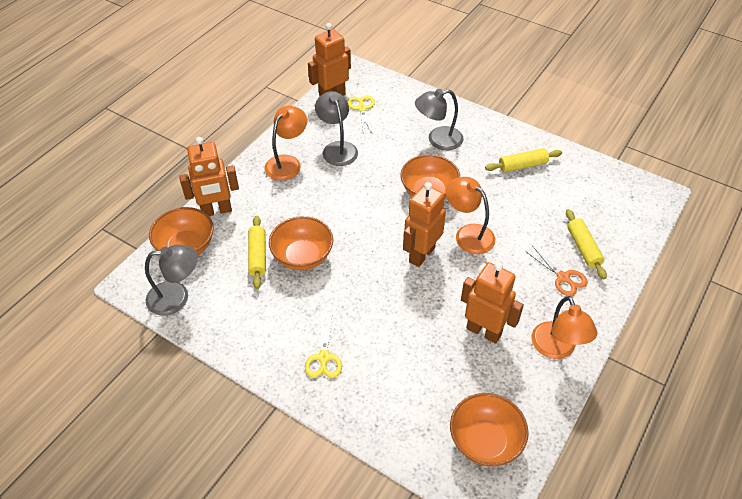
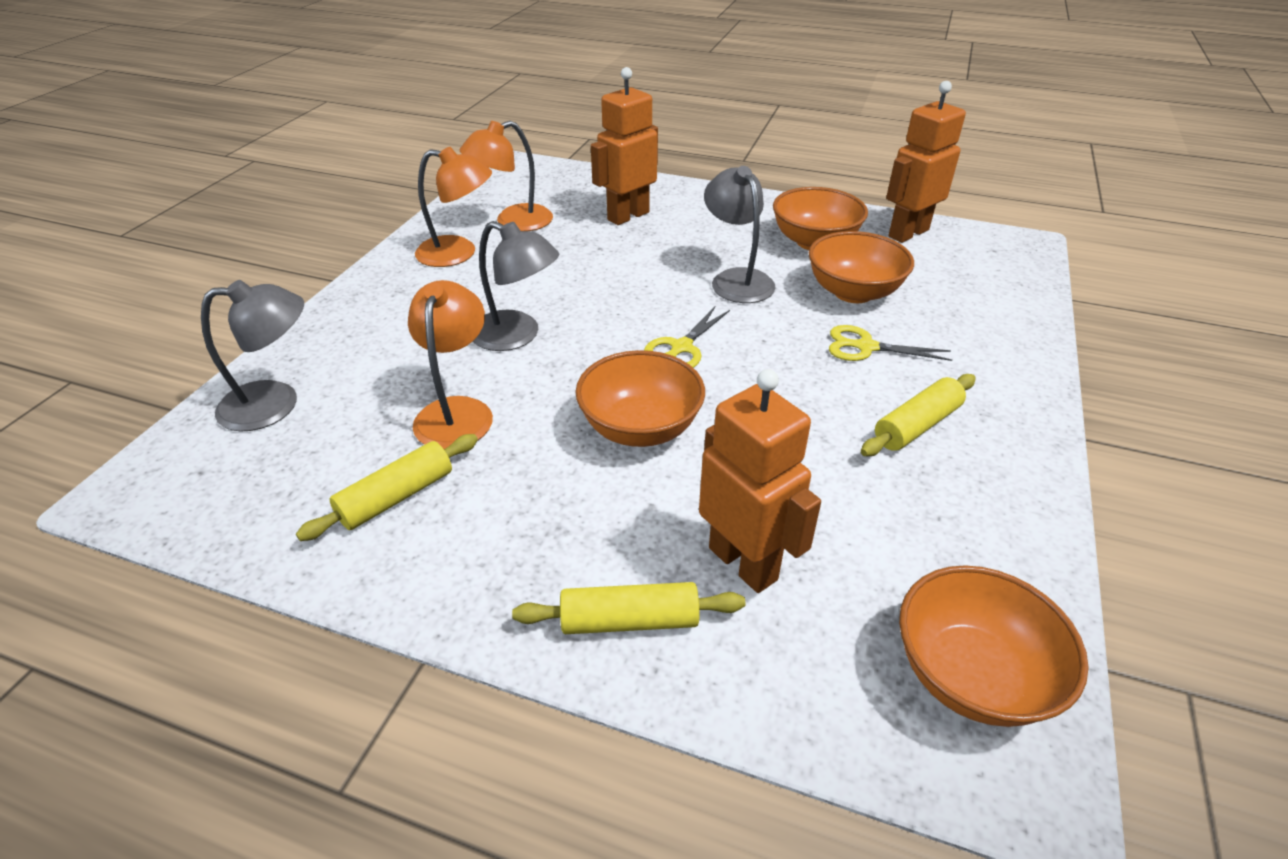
orange robot: [179,137,239,216] [308,23,351,97] [403,182,446,267] [461,262,524,344] = 4 -> [591,67,658,225] [699,369,821,593] [886,81,966,243] = 3
orange scissors: [525,246,588,296] = 1 -> none = 0

